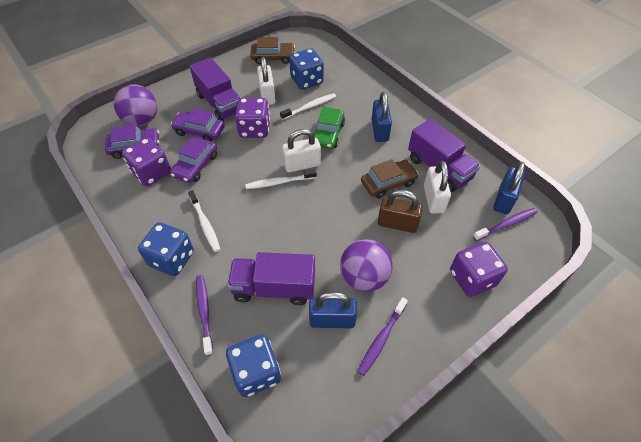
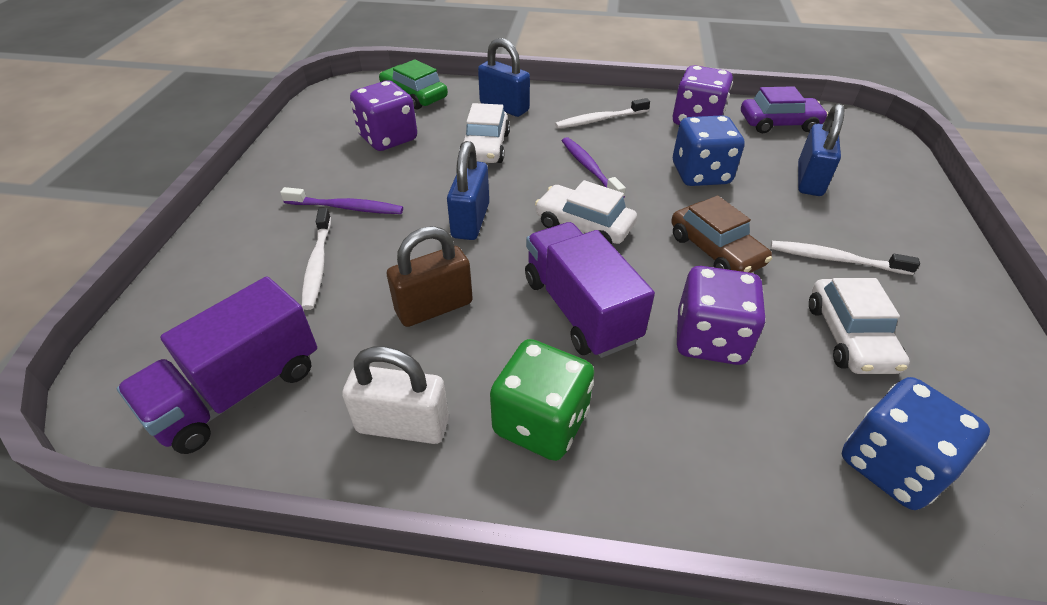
blue dice: [138,222,194,276] [226,334,281,397] [289,48,324,89] = 3 -> [673,115,745,186] [842,377,990,510] = 2
brown car: [250,37,295,64] [361,159,419,199] = 2 -> [671,195,772,273] = 1
green dice: none = 0 -> [490,339,594,461] = 1
purple ball: [114,85,157,126] [340,239,393,292] = 2 -> none = 0
purple car: [105,124,159,159] [170,137,217,183] [171,108,225,142] = 3 -> [741,86,828,133] = 1
purple toothbrush: [196,275,213,356] [357,297,408,376] [473,208,538,241] = 3 -> [280,187,403,214] [562,137,626,197] = 2
purple truck: [189,57,240,121] [227,252,315,305] [408,119,480,192] = 3 -> [117,276,317,454] [525,222,655,358] = 2
white car: none = 0 -> [459,103,510,163] [535,180,637,245] [809,278,910,374] = 3
white padlock: [257,57,275,105] [282,129,321,172] [424,161,451,214] = 3 -> [342,346,449,444] = 1

